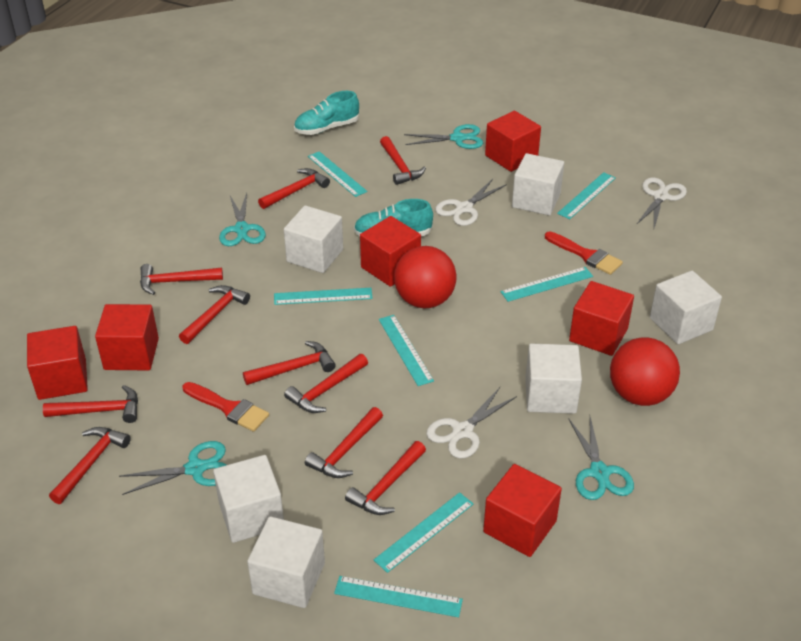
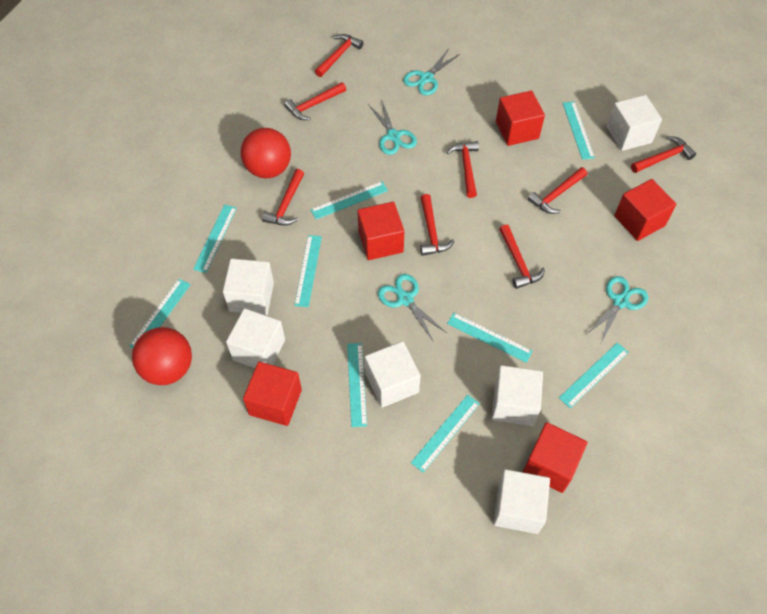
red brush: [183,382,269,432] [545,231,623,275] = 2 -> none = 0
red cube: [27,326,88,400] [95,304,159,371] [360,216,421,287] [483,464,562,557] [485,111,541,172] [569,281,634,356] = 6 -> [243,362,302,426] [357,202,404,260] [496,91,545,146] [523,422,587,493] [614,179,676,241] = 5
red hammer: [43,385,138,423] [49,427,131,504] [140,264,223,295] [179,285,250,344] [243,341,336,385] [258,168,330,209] [284,354,368,413] [305,407,383,478] [345,441,426,515] [380,136,426,185] = 10 -> [262,169,304,226] [284,82,346,120] [315,34,364,77] [420,194,454,256] [446,141,479,198] [499,224,545,289] [528,167,587,214] [631,136,696,173] = 8
turquoise ruler: [274,288,373,305] [308,151,367,197] [334,576,463,617] [374,492,474,573] [379,315,434,386] [500,267,593,302] [557,172,616,219] = 7 -> [129,279,191,348] [193,204,237,273] [294,235,322,307] [310,181,388,220] [347,343,367,427] [411,395,480,472] [447,313,533,363] [559,343,629,408] [563,101,595,160] = 9
turquoise shoe: [294,91,359,135] [354,199,433,236] = 2 -> none = 0
white scissors: [427,387,517,459] [435,179,507,226] [636,177,687,228] = 3 -> none = 0

